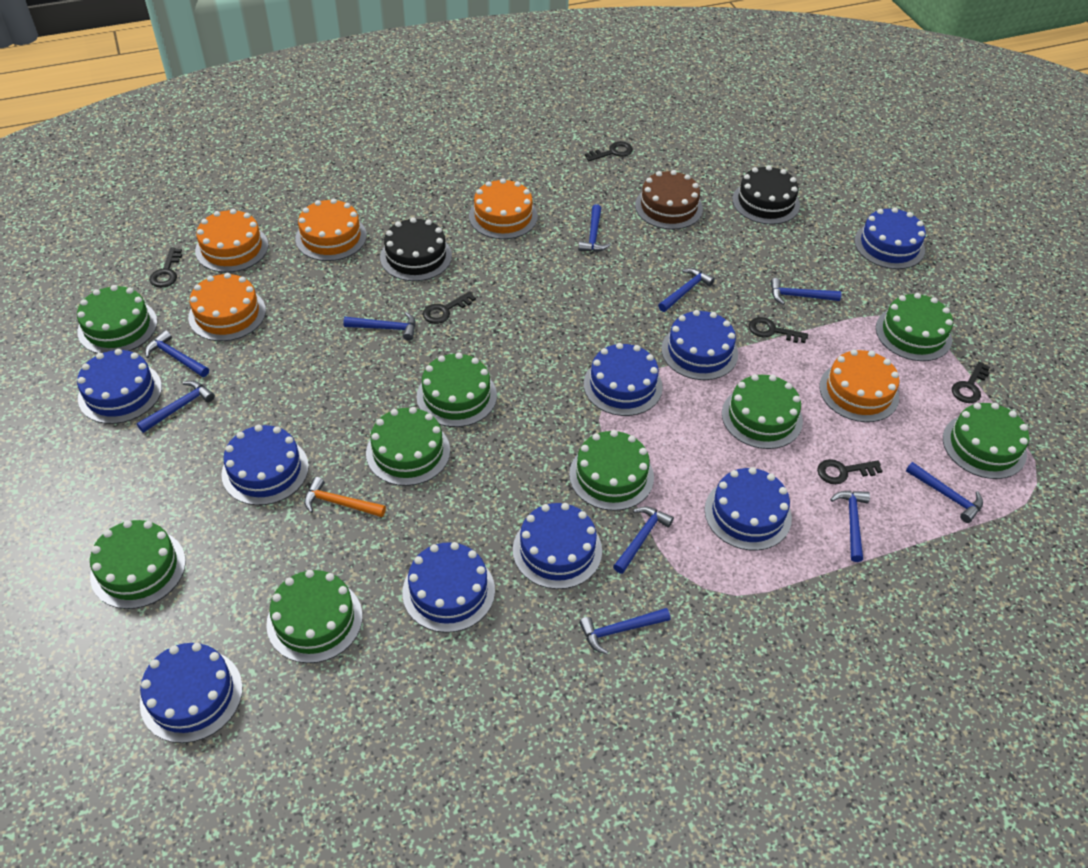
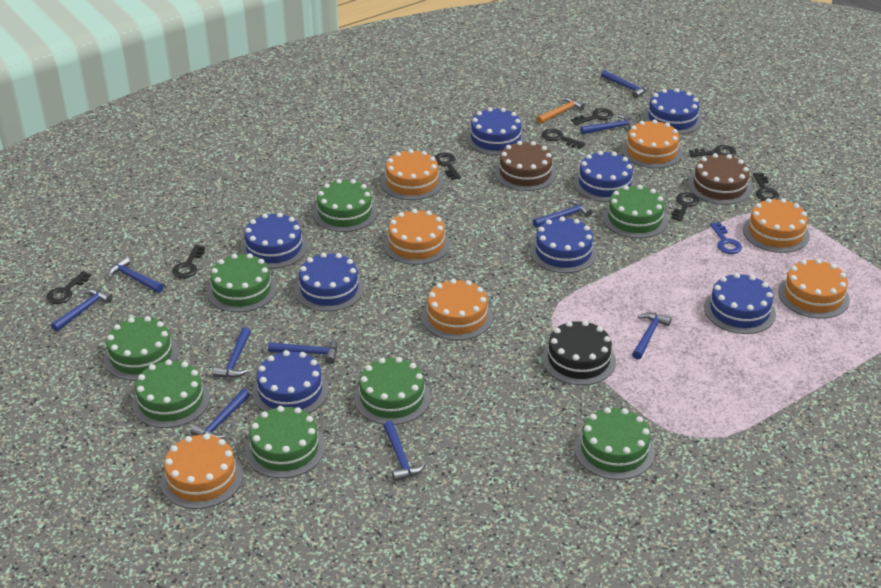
black cake: [380,217,452,281] [732,165,800,224] = 2 -> [542,320,616,385] = 1
black key: [149,248,182,288] [423,291,476,324] [585,141,633,161] [749,317,808,343] [817,459,882,484] [952,362,990,403] = 6 -> [46,271,91,304] [172,245,205,278] [435,153,461,180] [542,129,586,149] [571,108,613,125] [671,192,699,222] [689,145,736,157] [753,173,779,201] = 8
blue cake: [77,349,162,424] [140,643,243,743] [221,425,309,505] [402,542,495,633] [513,503,602,589] [584,343,663,416] [661,310,738,380] [705,467,792,550] [854,207,926,269] = 9 -> [241,213,308,269] [252,350,329,414] [295,252,364,312] [466,107,526,155] [530,216,597,273] [574,151,636,202] [643,88,702,135] [704,273,776,334] = 8
blue key: none = 0 -> [710,222,742,254] = 1
brown cake: [635,170,703,229] = 1 -> [495,141,556,191] [688,153,752,205] = 2
green cake: [77,285,157,354] [90,520,186,609] [266,570,362,663] [366,407,450,486] [416,353,497,427] [569,430,654,511] [722,374,803,449] [876,293,953,361] [943,403,1029,479] = 9 -> [104,316,178,381] [132,359,210,428] [207,253,277,312] [245,406,325,478] [313,179,377,232] [354,357,430,425] [574,407,655,480] [603,185,668,238] = 8
orange cake: [188,273,266,341] [195,209,268,272] [295,198,367,261] [469,178,538,239] [819,349,900,422] = 5 -> [161,434,243,509] [381,149,443,200] [384,209,450,265] [422,279,493,340] [622,120,682,168] [743,198,810,253] [778,259,850,319] = 7

